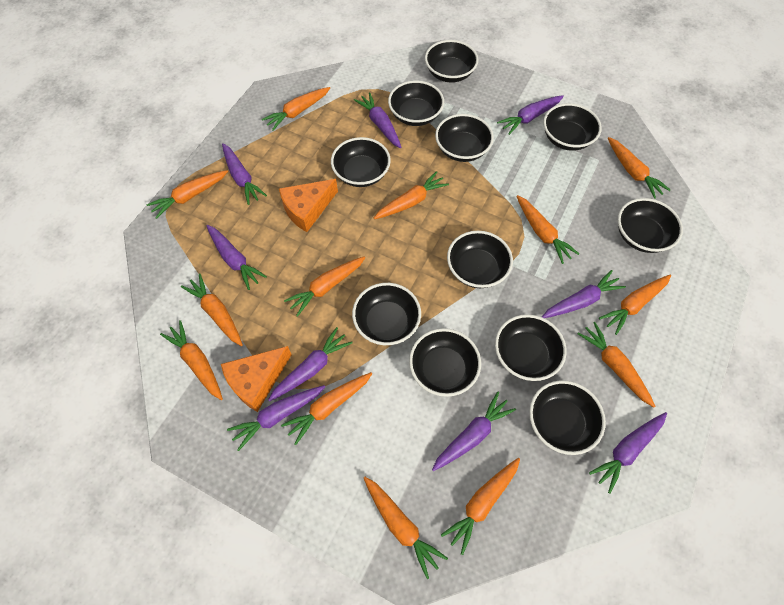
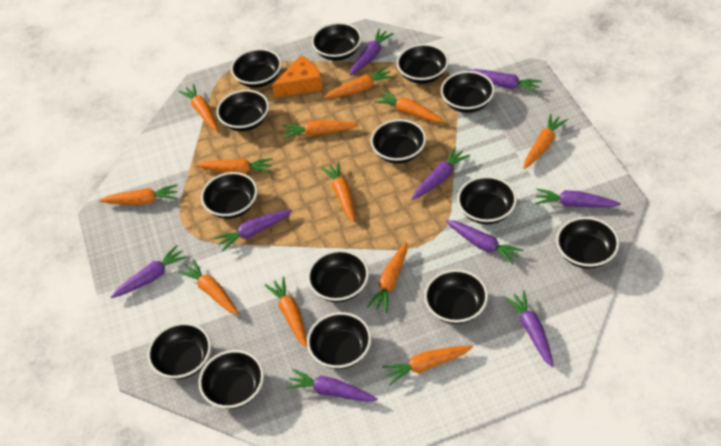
black bowl: [331,137,391,187] [352,283,421,345] [388,80,444,126] [409,328,481,397] [425,40,478,83] [435,114,494,162] [447,231,513,288] [495,314,566,381] [529,380,606,455] [543,103,602,151] [618,198,683,253] = 11 -> [148,322,211,379] [199,350,264,409] [201,172,257,219] [217,90,269,131] [231,48,282,88] [307,312,371,369] [308,250,369,302] [312,22,362,61] [371,119,426,164] [397,44,449,84] [424,269,488,324] [441,71,495,113] [457,176,517,224] [556,217,619,269] = 14
orange carrot: [147,170,228,219] [160,320,223,400] [181,273,243,346] [262,87,330,131] [281,372,372,445] [284,256,365,317] [364,477,448,579] [374,171,449,219] [441,458,520,555] [516,195,579,264] [577,322,655,407] [599,274,671,335] [608,137,670,199] = 13 -> [99,184,178,205] [178,84,218,131] [178,259,239,315] [196,158,273,174] [265,277,307,347] [283,120,359,139] [321,161,355,222] [324,66,394,98] [367,242,407,313] [374,90,444,122] [382,346,473,385] [524,113,568,169] = 12
orange cheese: [221,346,292,412] [279,179,338,232] = 2 -> [272,56,323,98] = 1

